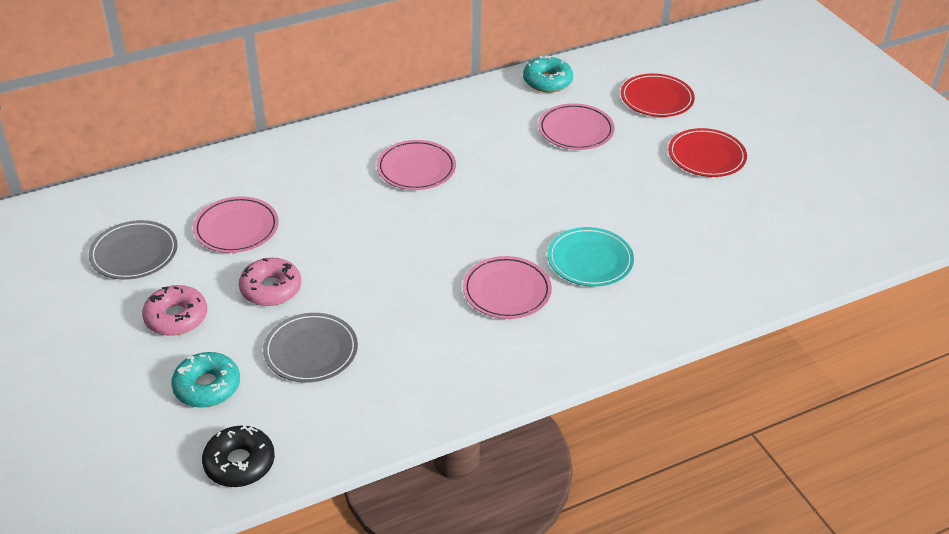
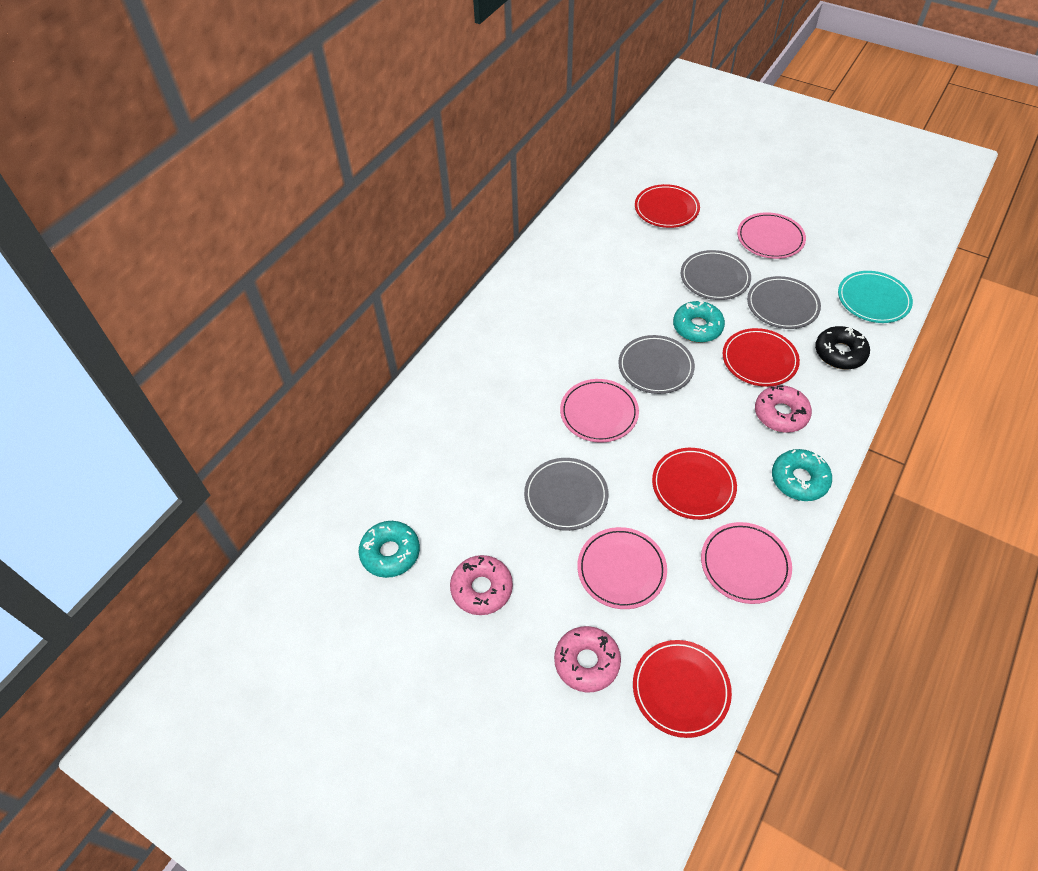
grey plate: [89,220,177,280] [263,313,358,383] = 2 -> [524,458,609,531] [618,335,695,394] [681,250,751,300] [747,276,821,329] = 4
pink donut: [142,285,207,336] [239,257,301,306] = 2 -> [450,555,513,615] [554,626,621,693] [755,385,812,433] = 3
red plate: [621,73,695,117] [668,128,747,177] = 2 -> [633,640,732,738] [635,184,700,228] [652,448,737,520] [723,328,800,387] = 4
turquoise donut: [171,352,240,408] [523,56,573,93] = 2 -> [359,521,420,578] [673,300,725,343] [772,449,832,501] = 3

